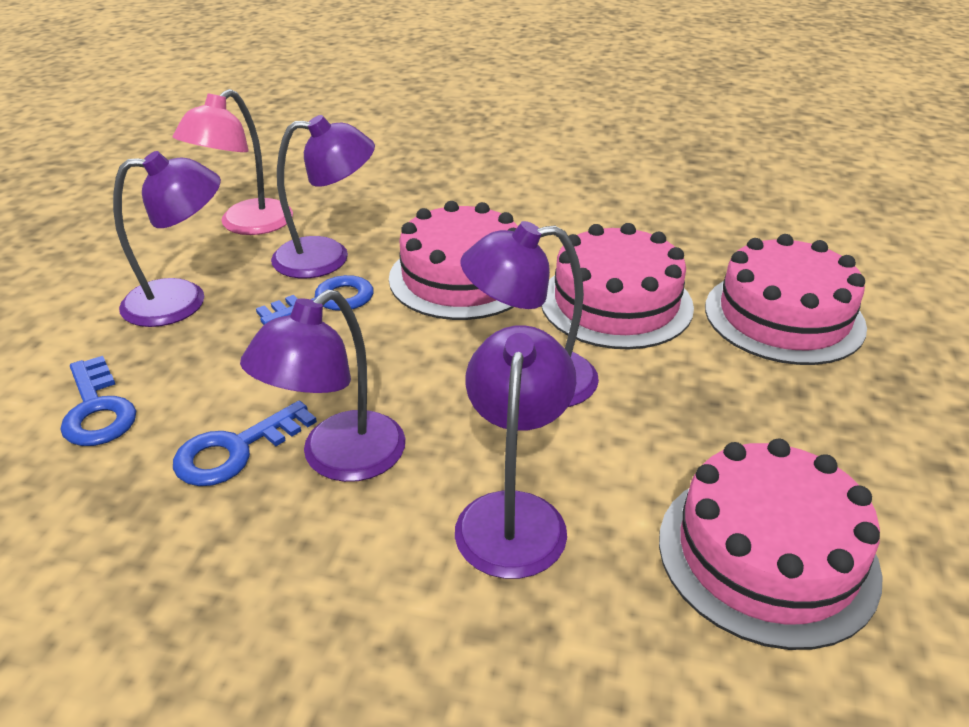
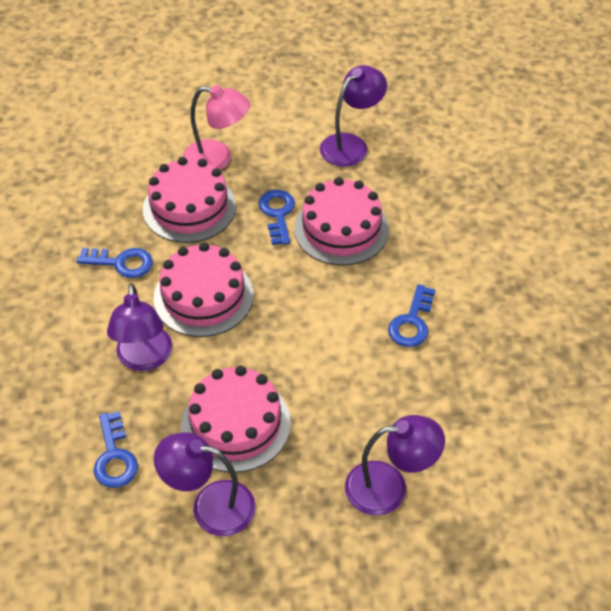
blue key: [60,356,136,446] [173,401,317,486] [256,275,374,325] = 3 -> [77,248,153,278] [93,411,138,488] [259,190,295,245] [388,284,435,347] = 4
purple lamp: [113,151,221,327] [240,290,405,482] [271,115,375,278] [455,325,576,579] [461,221,599,407] = 5 -> [107,283,172,371] [154,432,256,536] [320,65,387,167] [345,415,445,516] = 4

